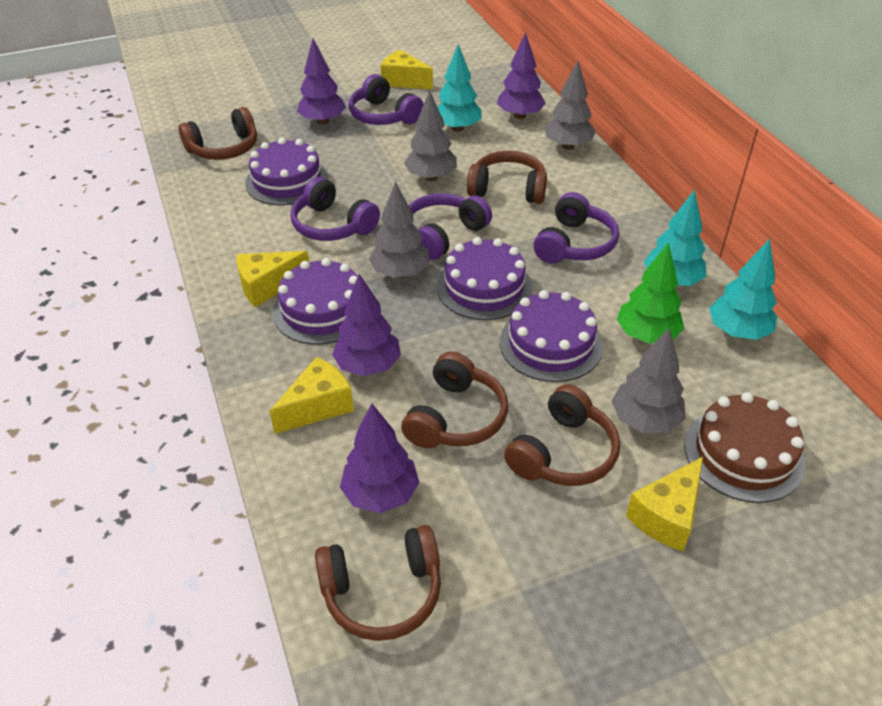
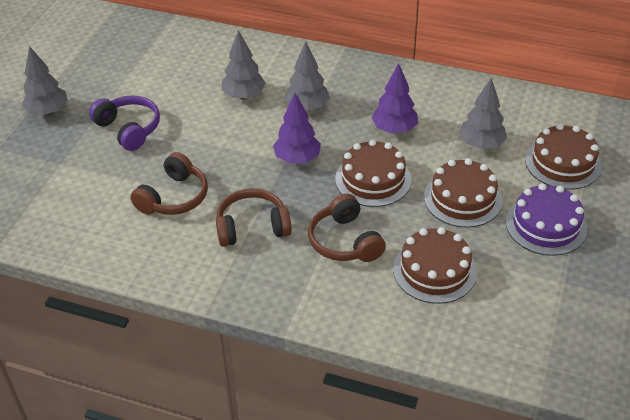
brown cake: [684,392,805,503] = 1 -> [335,139,411,207] [393,227,477,304] [424,158,502,227] [525,124,602,189] = 4
brown headphones: [179,107,257,160] [315,525,441,641] [401,352,508,448] [467,151,547,204] [504,384,620,486] = 5 -> [130,152,208,215] [216,188,292,247] [308,194,386,262] = 3
green tree: [617,243,684,343] = 1 -> none = 0
purple cake: [245,138,329,206] [273,258,358,345] [436,237,533,320] [500,290,603,382] = 4 -> [506,183,587,256] = 1
purple headphones: [290,177,380,241] [349,74,424,125] [409,193,492,260] [533,192,619,264] = 4 -> [89,96,160,151] = 1
purple tree: [297,39,346,125] [332,274,401,376] [340,403,419,513] [497,32,546,119] = 4 -> [273,93,321,164] [372,63,418,134] = 2
turquoise tree: [438,44,482,132] [644,189,706,286] [709,239,777,340] = 3 -> none = 0
yellow cheese: [237,251,309,307] [269,357,354,434] [381,50,433,90] [626,457,703,551] = 4 -> none = 0

